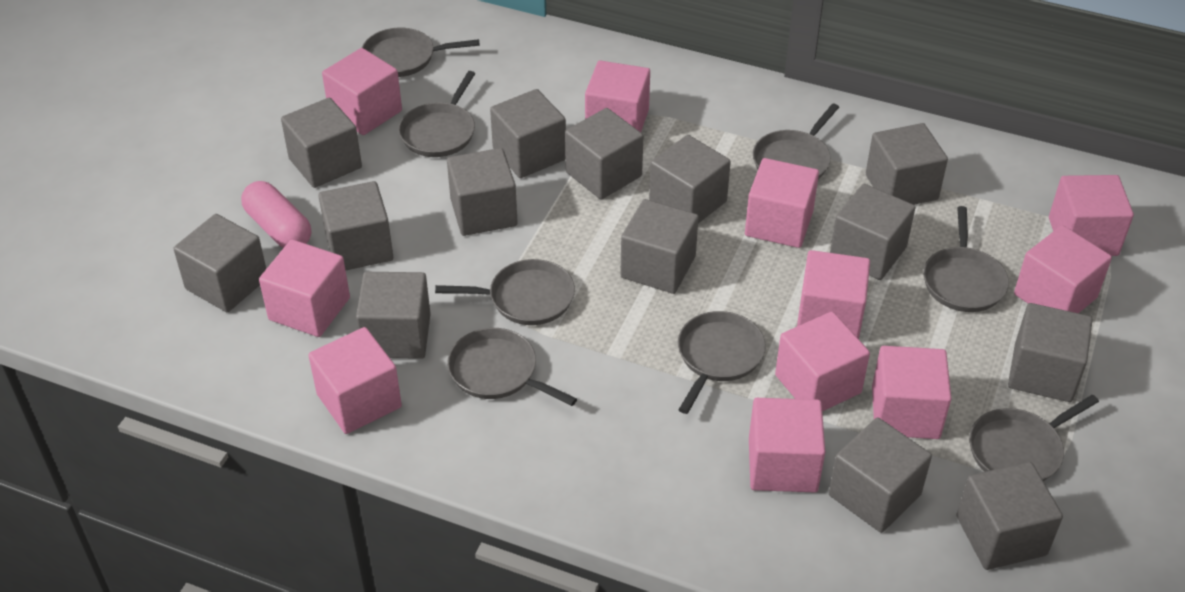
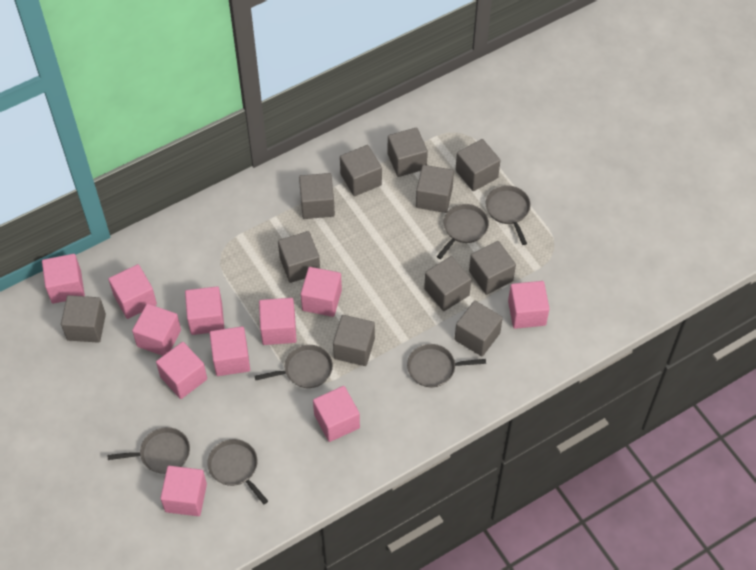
grey cube: [173,214,266,312] [281,98,362,188] [318,181,393,270] [356,272,431,359] [447,148,518,236] [490,89,566,178] [565,108,643,200] [620,199,699,294] [649,135,731,223] [829,418,932,533] [830,184,916,280] [866,123,948,205] [956,462,1063,570] [1008,303,1092,402] = 14 -> [61,295,106,343] [278,231,320,283] [299,173,335,219] [333,315,375,366] [340,145,382,196] [388,127,428,177] [416,165,454,213] [424,256,471,311] [455,301,503,356] [456,139,501,191] [469,241,516,295] = 11
grey pan: [362,28,480,77] [399,71,475,157] [435,259,575,325] [447,328,577,406] [678,311,766,414] [753,103,839,179] [923,206,1009,312] [969,395,1099,481] = 8 -> [108,427,190,474] [207,439,268,504] [255,345,333,388] [407,344,486,387] [437,204,489,259] [486,185,531,245] = 6
pink capsule: [241,181,311,248] = 1 -> none = 0

